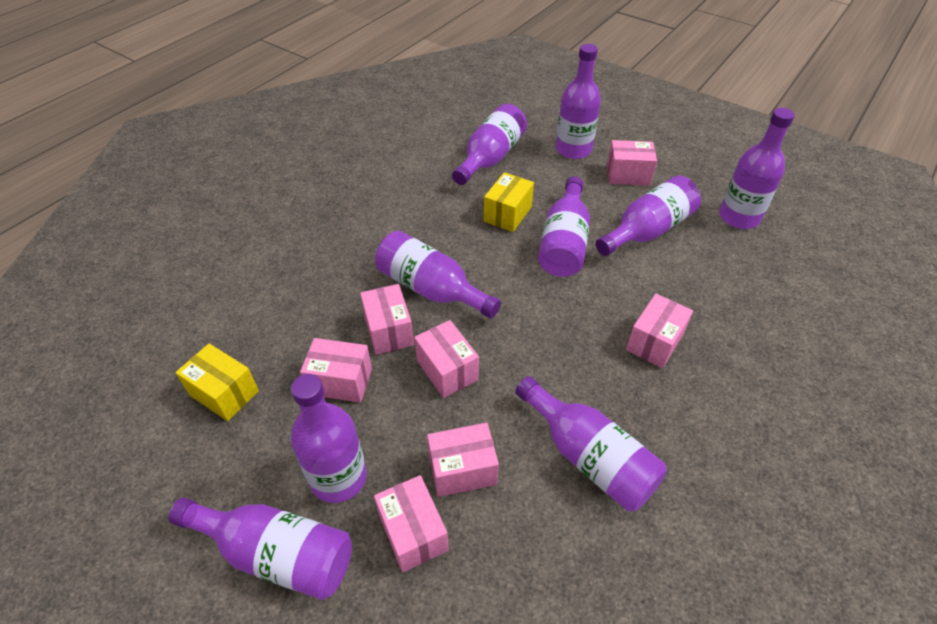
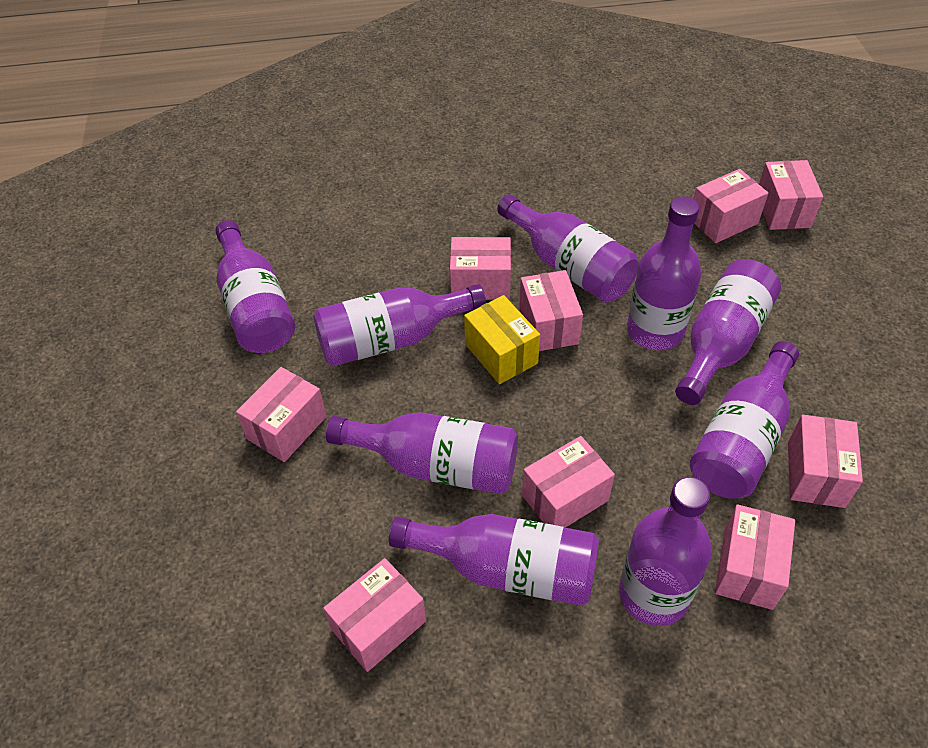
pink box: [300,338,372,403] [360,284,414,355] [374,475,448,573] [414,320,479,398] [427,423,499,497] [607,140,657,186] [626,294,693,368] = 7 -> [236,367,327,462] [323,558,426,672] [450,237,511,300] [519,270,583,351] [522,436,615,528] [694,169,768,243] [715,504,795,610] [759,160,823,230] [788,415,863,508] = 9
yellow box: [175,344,259,421] [484,172,534,232] = 2 -> [464,295,540,384] = 1

